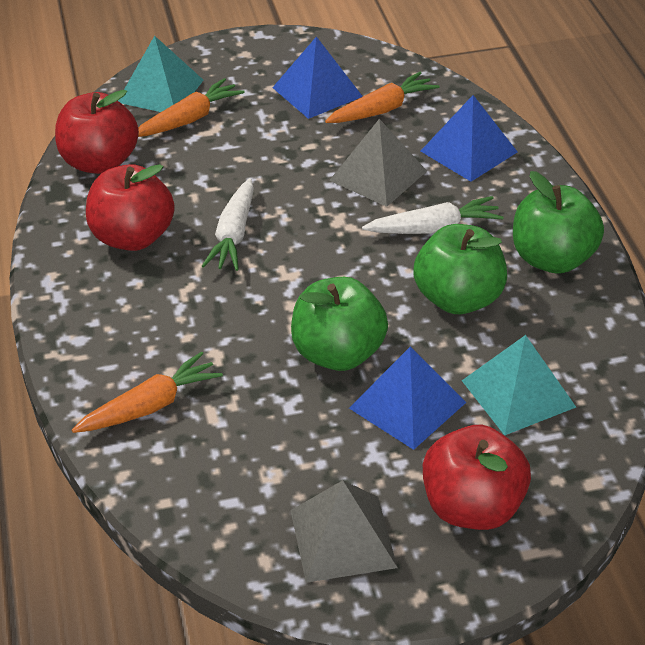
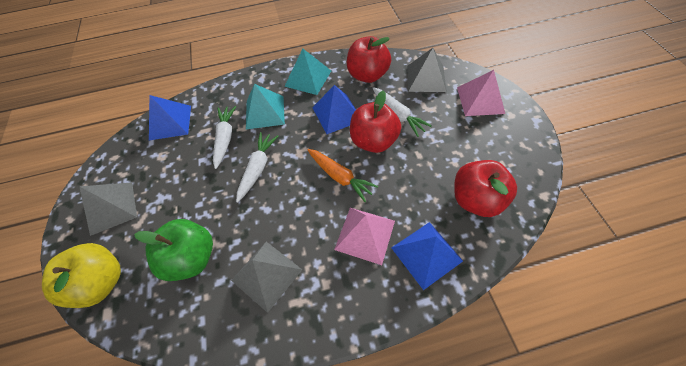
green apple: [291,277,388,371] [413,224,507,314] [513,171,604,273] = 3 -> [134,219,213,281] = 1
grey pyramid: [290,480,398,583] [329,119,427,207] = 2 -> [79,182,137,236] [231,242,302,313] [407,48,446,92] = 3
orange carrot: [72,352,223,433] [138,78,245,137] [325,72,439,123] = 3 -> [308,149,378,202] = 1
pink pyramid: none = 0 -> [334,208,395,265] [457,70,505,116] = 2
white carrot: [202,178,254,271] [362,196,504,234] = 2 -> [213,106,236,169] [236,132,279,202] [372,87,432,137] = 3
yellow apple: none = 0 -> [42,243,121,308] = 1

